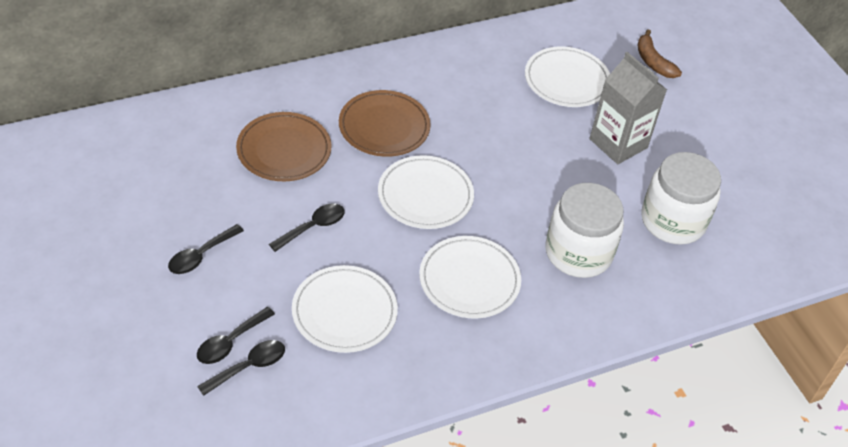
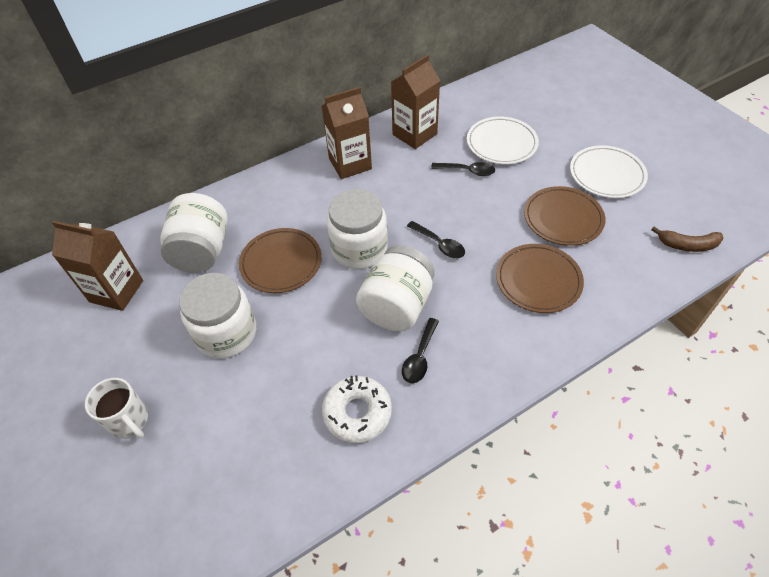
black spoon: [168,224,244,274] [197,307,275,364] [197,340,285,396] [269,204,345,252] = 4 -> [402,318,439,383] [407,221,465,258] [431,162,495,176] = 3
brown carton: none = 0 -> [52,221,143,311] [321,87,372,179] [391,54,440,149] = 3
brown plate: [236,112,331,181] [339,90,431,157] = 2 -> [239,228,322,293] [496,244,584,313] [524,186,606,246] = 3
grey carton: [589,52,667,164] = 1 -> none = 0
white donut: none = 0 -> [322,376,392,443] = 1
white jar: [545,183,624,278] [641,152,721,245] = 2 -> [160,193,228,273] [179,273,256,359] [327,189,388,269] [356,245,435,331] = 4
white mug: none = 0 -> [85,378,148,438] = 1
white plate: [292,265,398,353] [378,155,474,229] [419,236,521,318] [525,46,610,107] = 4 -> [467,117,539,164] [570,145,648,198] = 2

